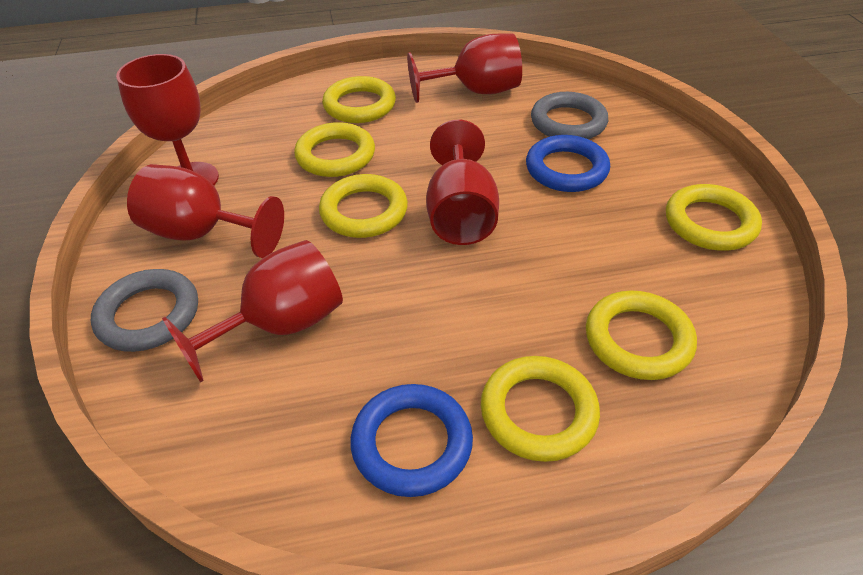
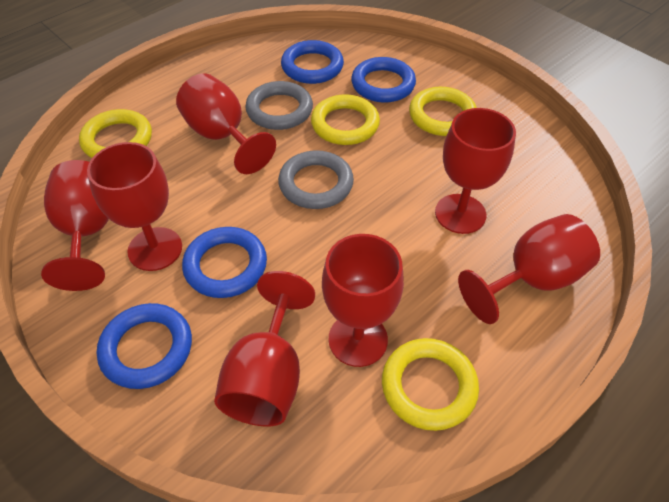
blue ring: [350,384,473,497] [526,135,610,192] = 2 -> [96,303,192,389] [182,227,267,298] [281,40,344,84] [351,57,416,103] = 4
red goblet: [116,54,219,185] [127,164,284,258] [162,240,343,382] [407,34,522,103] [426,120,499,245] = 5 -> [41,160,109,291] [87,142,182,271] [176,73,276,174] [214,271,315,426] [322,234,404,367] [435,108,516,234] [458,214,600,324] = 7
yellow ring: [294,122,375,177] [319,174,408,238] [322,76,396,123] [481,356,600,462] [586,290,697,380] [666,184,762,251] = 6 -> [79,109,152,158] [311,94,380,145] [382,338,479,431] [409,87,477,136] = 4

